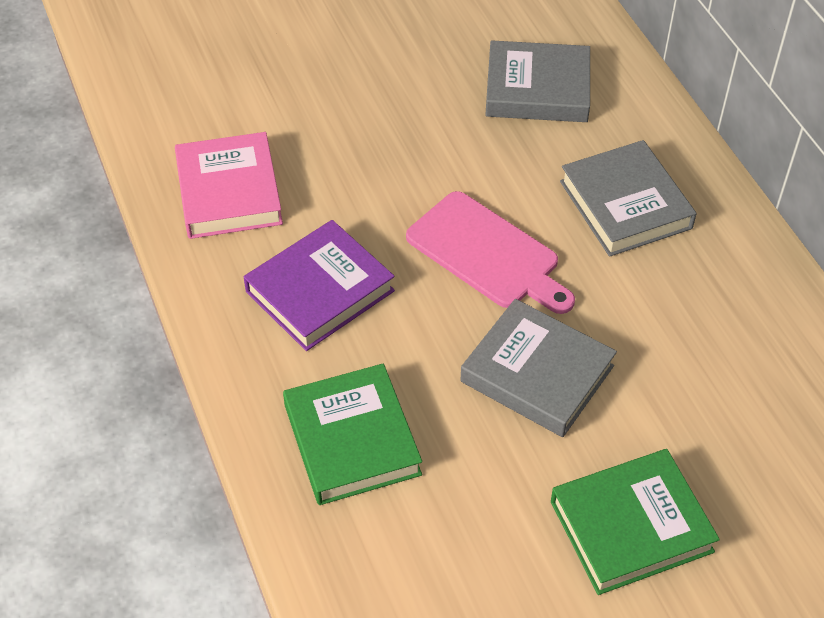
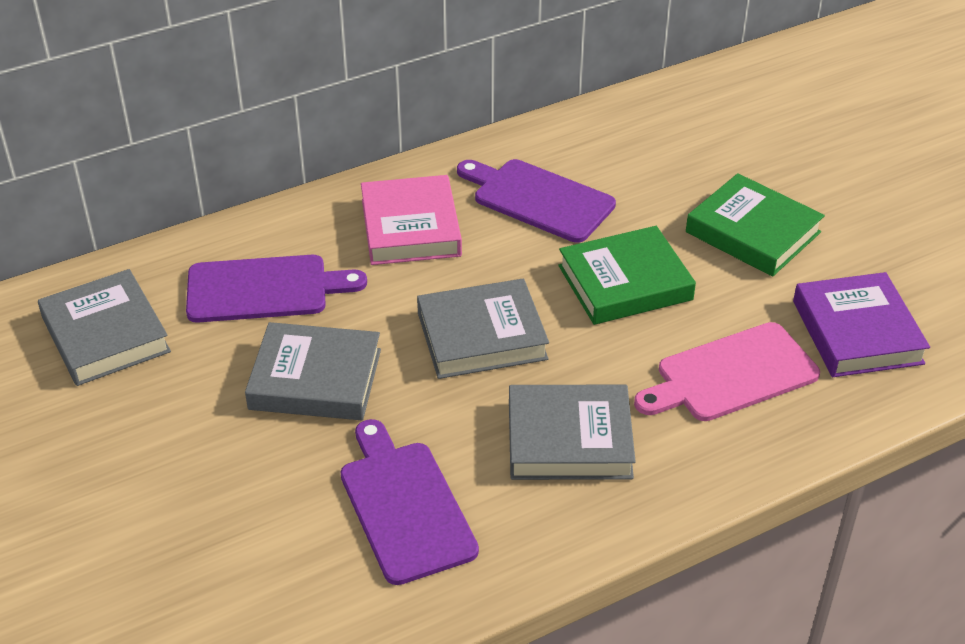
grey book: [460,299,617,437] [485,40,590,122] [560,140,696,257] = 3 -> [38,269,171,386] [245,322,381,420] [417,279,549,379] [509,385,636,480] = 4
purple cutting board: none = 0 -> [186,255,367,323] [341,419,479,585] [457,159,616,243] = 3

